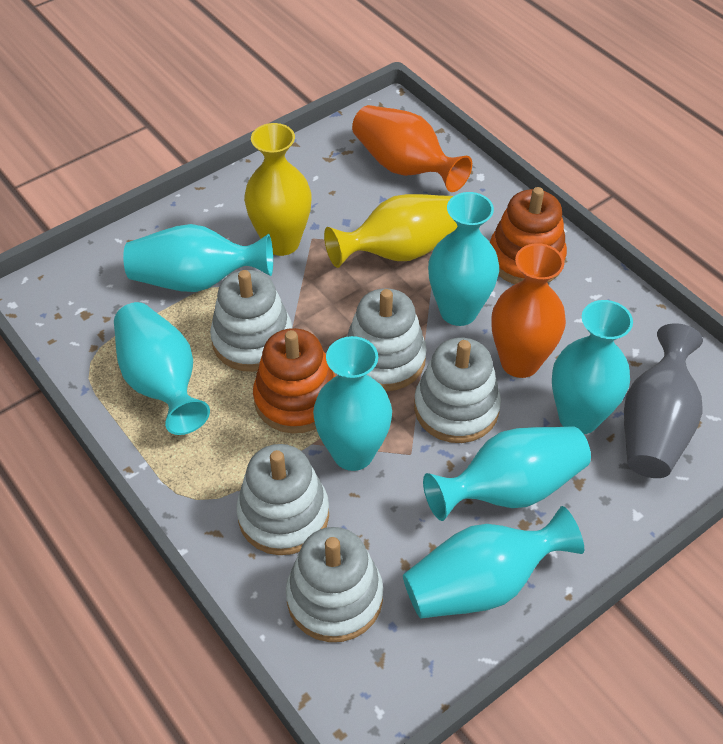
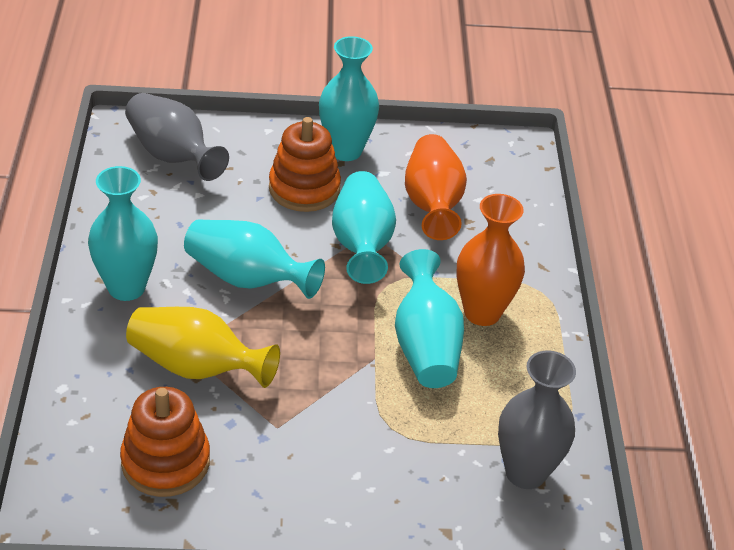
grey vase: [624,323,703,478] = 1 -> [125,93,229,181] [498,351,576,489] = 2
turquoise vase: [114,302,210,435] [123,224,273,292] [313,336,392,471] [403,506,584,618] [423,426,591,521] [428,192,499,326] [552,300,633,434] = 7 -> [88,166,158,301] [184,220,325,299] [319,36,379,161] [332,171,396,284] [395,249,464,388] = 5
white stacking toy: [210,270,292,372] [236,444,329,555] [286,527,383,642] [346,288,427,391] [414,338,501,443] = 5 -> none = 0
yellow vase: [244,123,312,256] [324,194,457,268] = 2 -> [126,307,280,388] = 1

